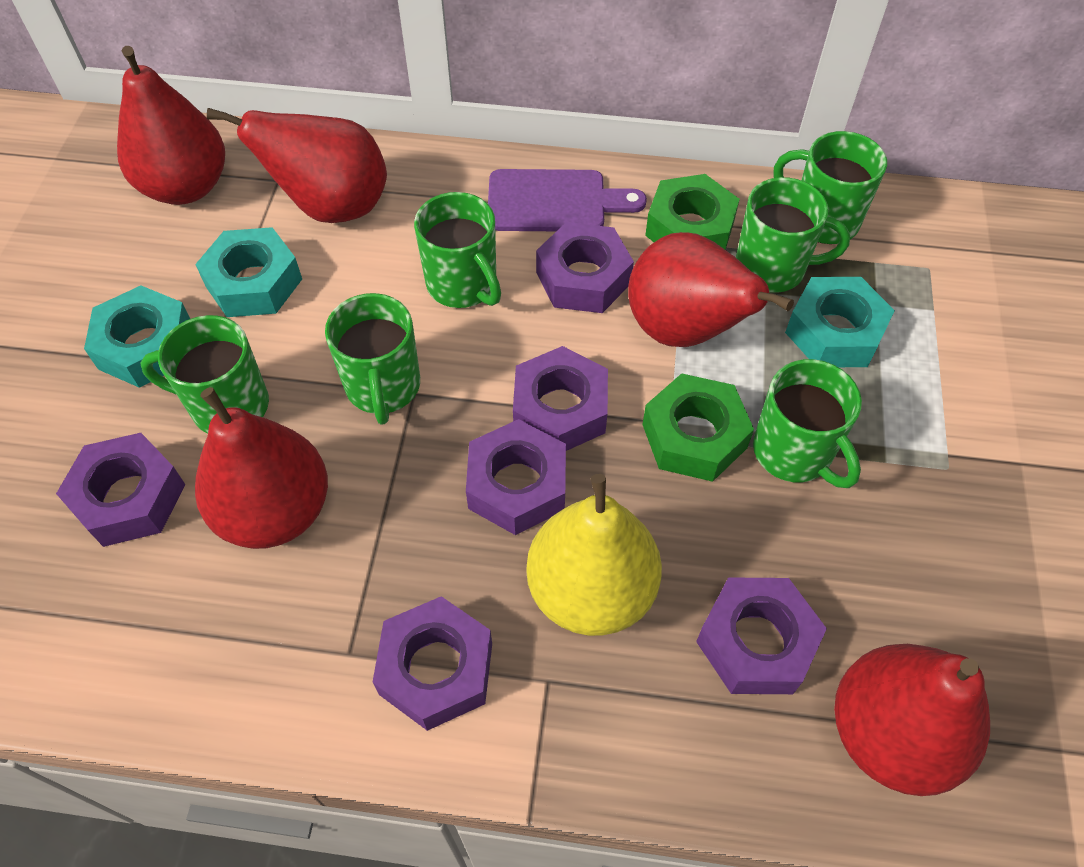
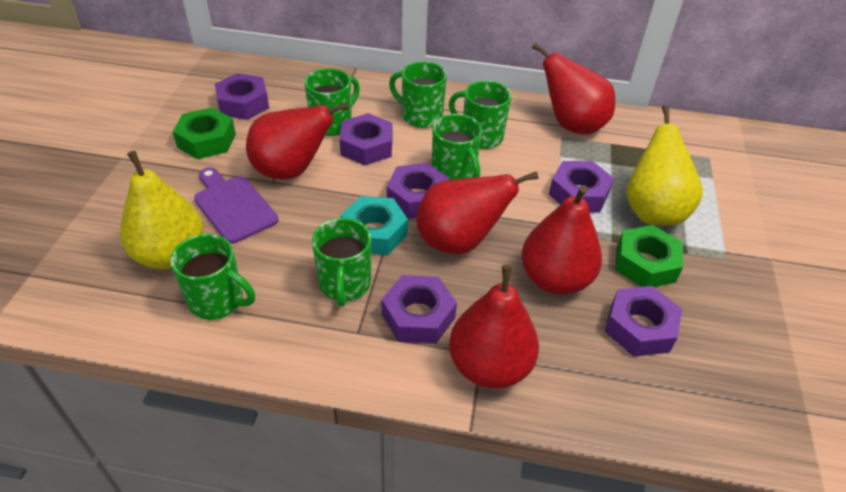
turquoise nut: [84,286,190,388] [195,227,302,317] [785,277,895,367] = 3 -> [341,196,408,255] = 1
yellow pear: [526,474,662,636] = 1 -> [120,151,204,269] [626,105,703,226] = 2

